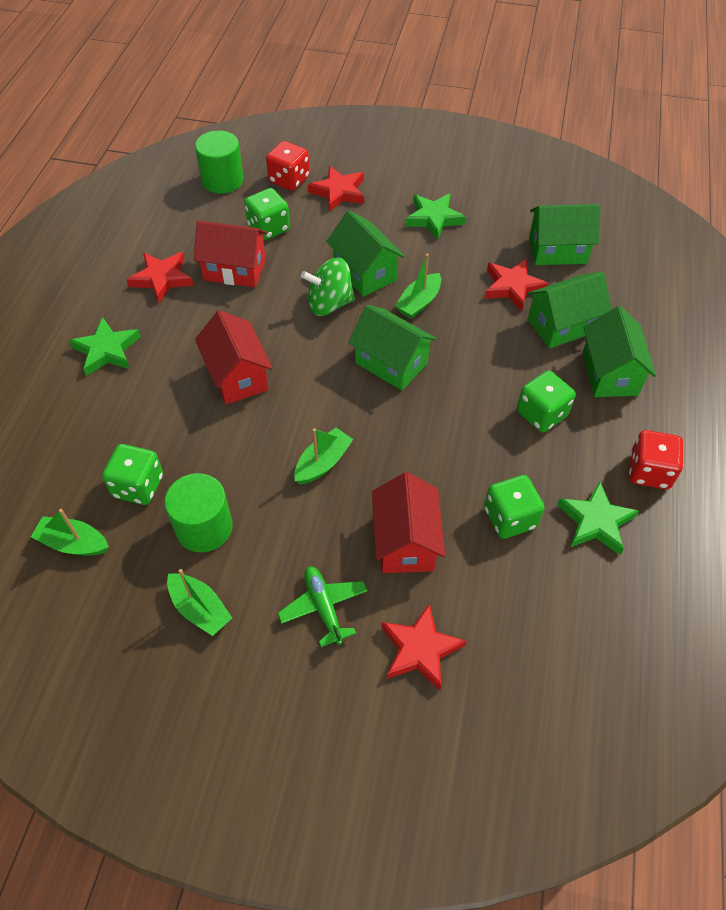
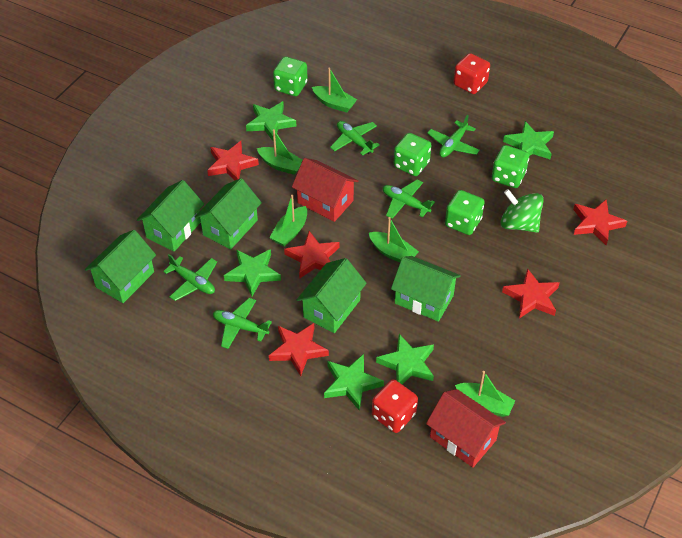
green boat: [31,509,109,555] [167,569,232,636] [294,428,353,484] [395,254,441,319] = 4 -> [257,129,303,175] [269,195,307,247] [312,68,357,113] [369,217,419,262] [455,371,515,417] = 5
green cylinder: [165,473,233,552] [195,131,244,194] = 2 -> none = 0
green plane: [277,566,368,647] = 1 -> [163,254,217,301] [213,298,272,349] [330,121,379,156] [383,180,435,219] [427,115,480,157] = 5
green star: [69,317,141,376] [405,193,466,240] [557,481,639,555] = 3 -> [224,249,281,296] [246,101,296,141] [324,354,384,410] [376,334,434,384] [503,121,554,159] = 5
red house: [194,220,267,287] [195,310,273,404] [372,472,445,573] = 3 -> [292,158,359,222] [426,389,506,468] = 2
red star: [127,252,194,303] [308,166,364,212] [381,603,466,690] [484,259,549,311] = 4 -> [207,141,259,180] [269,323,329,376] [284,231,339,279] [502,268,560,318] [573,199,627,245] = 5

